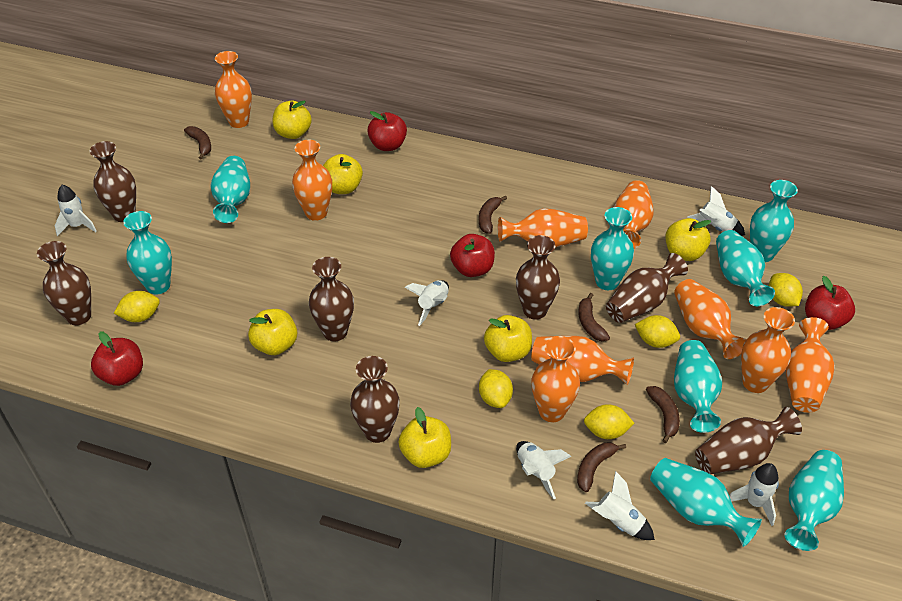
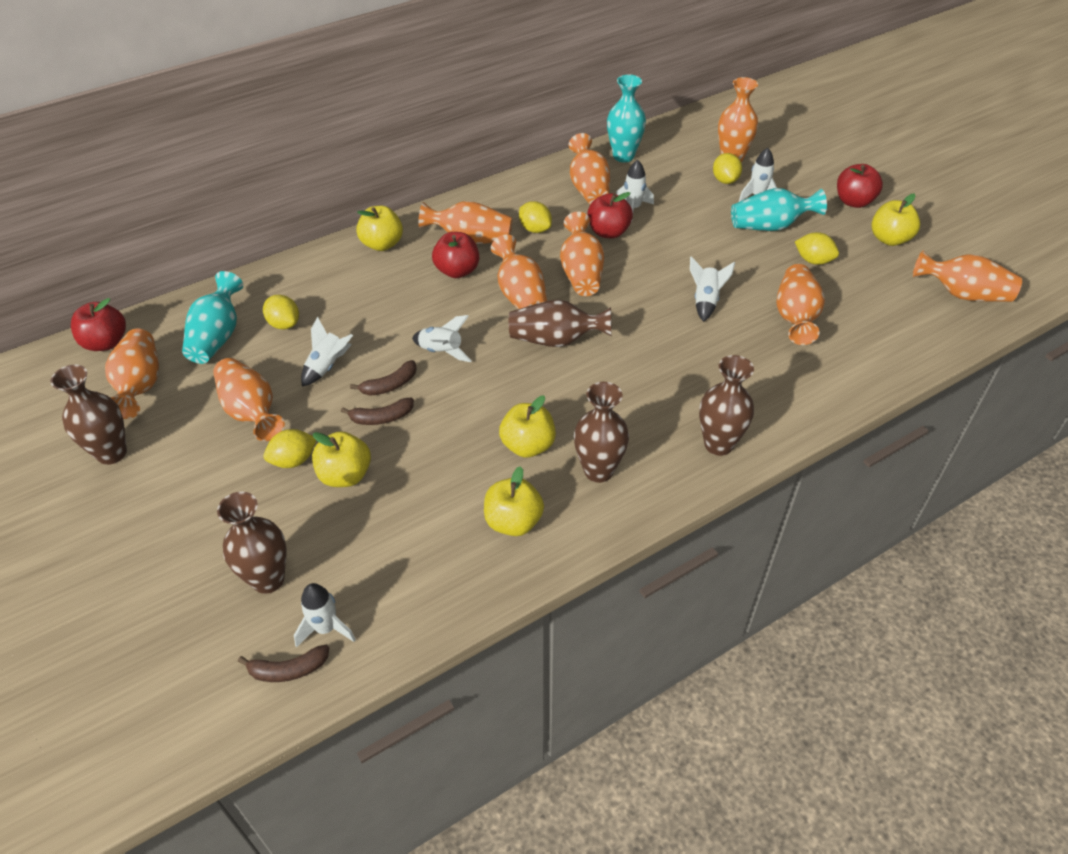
brown banana: [184,126,211,160] [479,195,507,234] [577,442,626,492] [578,293,610,341] [646,386,680,443] = 5 -> [238,645,329,682] [341,398,414,425] [350,360,417,396] = 3
brown vase: [37,241,91,325] [90,141,136,222] [309,257,354,342] [350,356,400,443] [516,235,560,320] [606,253,688,323] [695,407,802,474] = 7 -> [50,365,127,465] [217,492,287,594] [509,299,612,347] [574,382,629,483] [699,355,754,456] = 5
turquoise vase: [123,211,172,295] [211,156,250,223] [591,207,634,290] [650,458,762,547] [674,340,722,433] [716,230,775,306] [750,180,798,262] [784,450,844,551] = 8 -> [182,271,243,364] [607,74,646,162] [731,188,827,231] = 3
yellow apple: [248,309,297,355] [273,100,312,139] [323,154,363,194] [398,407,451,468] [484,315,532,362] [665,218,711,261] = 6 -> [312,431,371,487] [356,206,403,251] [484,466,544,536] [499,396,556,458] [871,194,920,246] = 5

